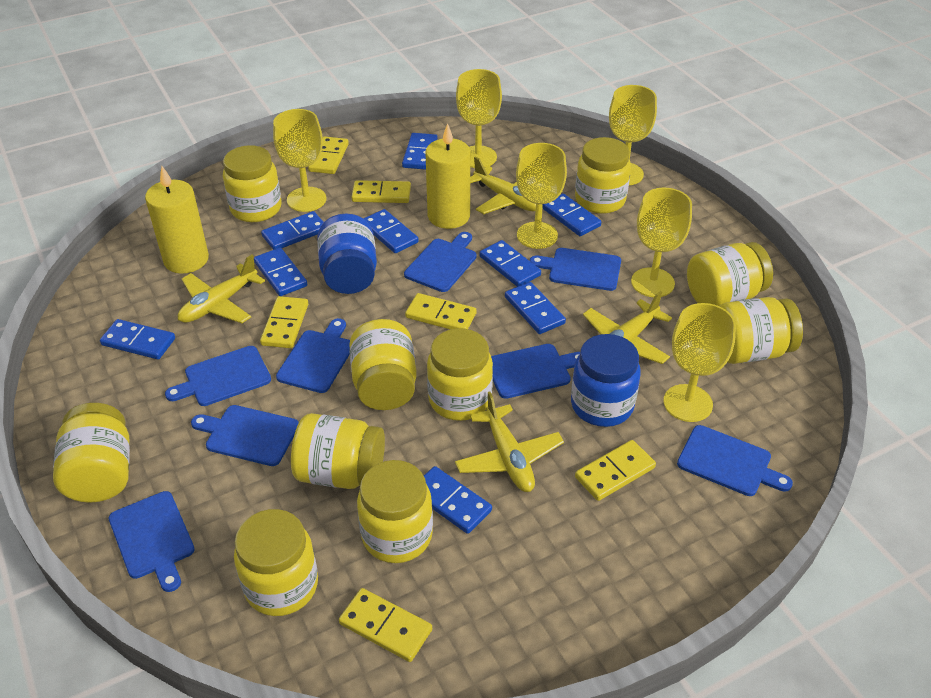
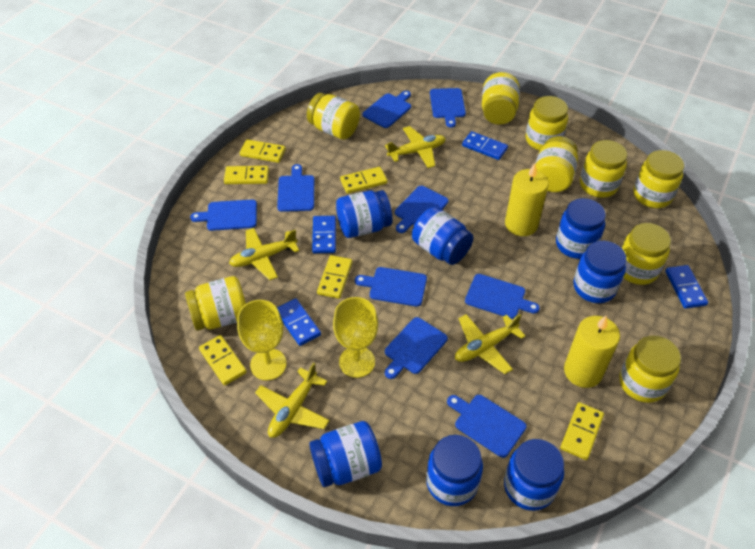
blue cutting board: [109,491,195,592] [165,346,271,406] [191,405,299,466] [276,318,350,393] [404,232,477,292] [491,344,580,399] [530,248,621,291] [677,425,793,496] = 8 -> [190,199,257,231] [277,164,314,212] [355,267,427,307] [362,91,411,128] [385,317,448,379] [395,186,448,233] [430,88,466,128] [447,395,526,458] [465,274,540,319] = 9
blue domino: [100,319,175,359] [254,248,307,296] [261,211,324,250] [363,209,419,253] [402,133,438,170] [424,466,492,534] [479,240,541,287] [505,282,566,334] [542,193,601,236] = 9 -> [277,299,321,346] [312,216,336,253] [462,131,508,160] [665,265,708,309] = 4
blue jar: [317,214,377,294] [571,334,641,427] = 2 -> [309,421,382,487] [336,190,393,238] [412,207,473,265] [426,435,483,506] [504,439,564,511] [556,198,606,259] [573,241,627,303] = 7
yellow goblet: [273,109,326,212] [456,69,502,168] [516,143,567,249] [609,85,657,185] [631,188,692,297] [664,303,736,422] = 6 -> [237,300,287,380] [333,297,378,378] = 2
yellow jar: [53,403,130,503] [223,145,282,222] [234,509,318,616] [291,413,385,489] [349,319,417,410] [357,460,433,563] [427,328,493,421] [575,137,631,214] [687,242,773,306] [720,297,803,364] = 10 -> [185,276,246,331] [307,93,360,139] [482,72,520,125] [526,96,568,150] [535,136,578,192] [580,140,627,198] [620,335,681,403] [622,223,671,285] [634,150,684,208] = 9

